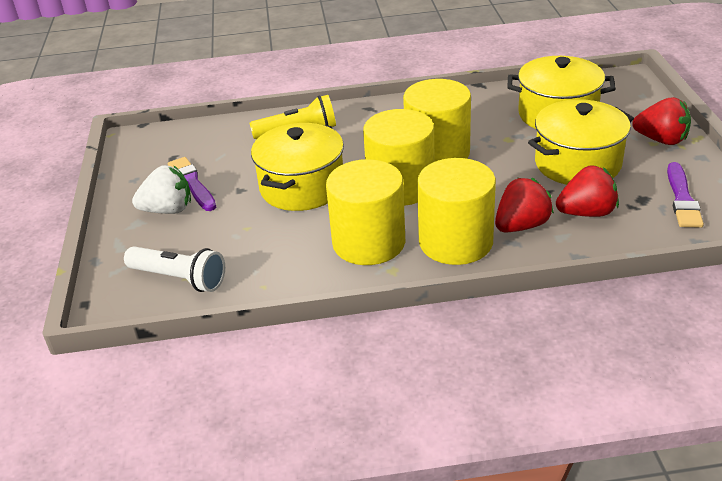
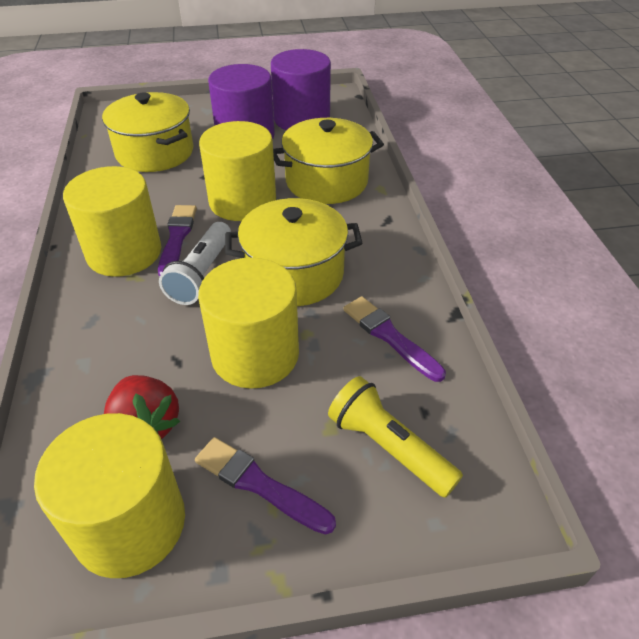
purple brush: [168,157,216,211] [667,162,704,228] = 2 -> [158,205,197,277] [195,437,336,535] [344,296,446,382] = 3
purple cylinder: none = 0 -> [208,64,275,139] [271,49,331,130] = 2
red strawberry: [495,178,554,232] [556,165,619,217] [632,97,691,145] = 3 -> [104,375,180,439] = 1
white strawberry: [132,165,191,214] = 1 -> none = 0

